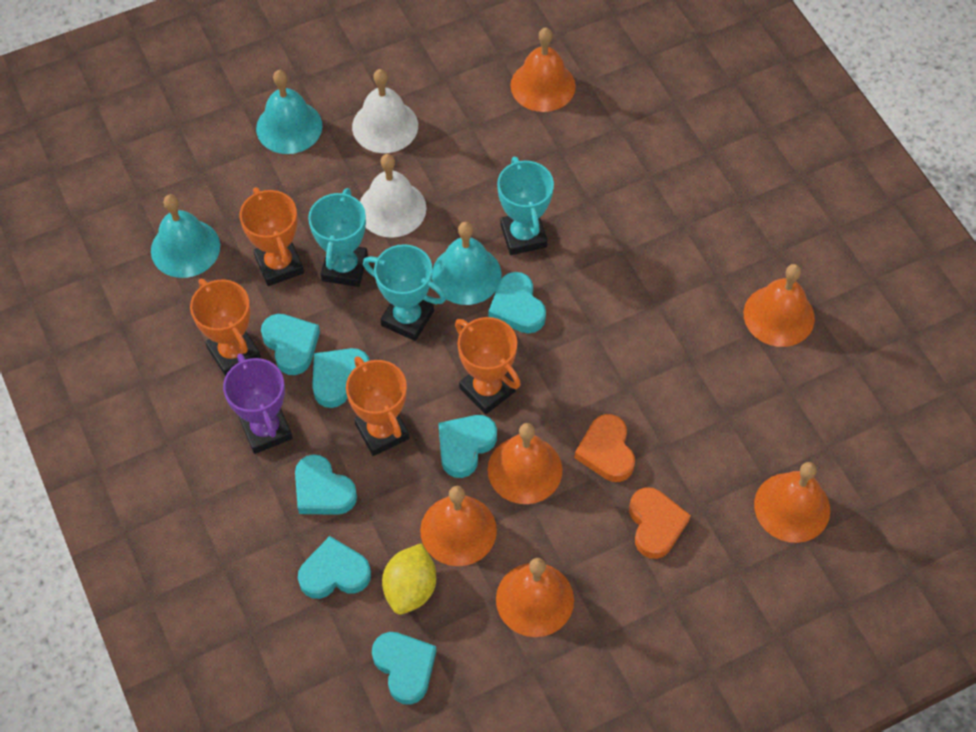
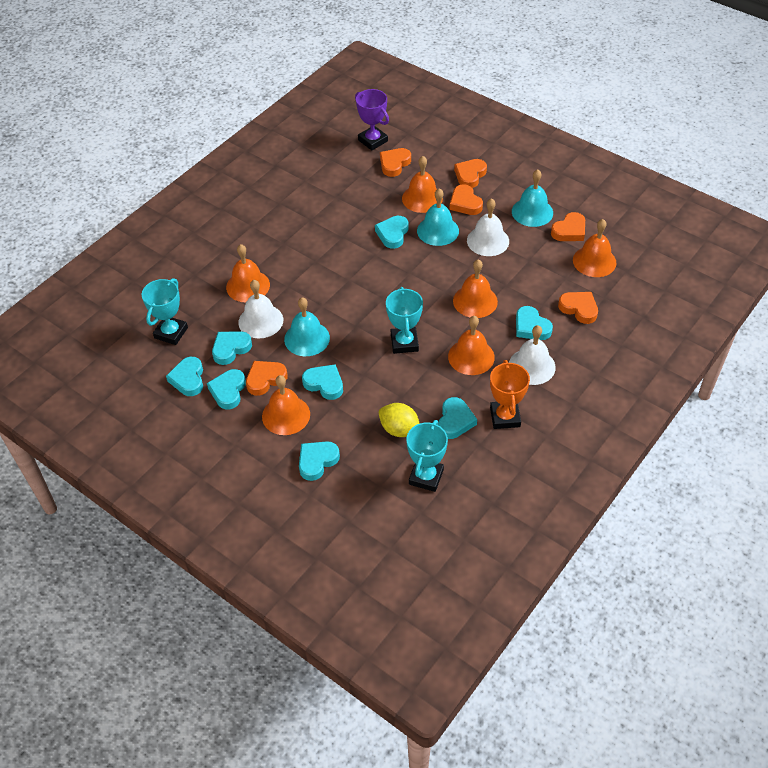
orange heart: [575,414,635,482] [629,487,691,559] = 2 -> [246,361,287,396] [380,148,411,177] [449,184,483,215] [454,159,487,188] [551,212,585,241] [558,292,598,324] = 6
orange trophy: [190,279,261,376] [240,187,304,286] [346,356,409,456] [455,317,521,415] = 4 -> [490,360,530,429] = 1
turquoise heart: [261,314,320,375] [295,454,357,515] [298,536,371,599] [312,348,370,408] [372,632,436,705] [438,415,497,478] [488,272,546,334] = 7 -> [166,357,203,396] [207,369,246,409] [212,331,252,365] [299,441,340,481] [302,364,343,400] [375,216,408,249] [438,397,477,439] [516,306,553,340] = 8
white bell: [352,69,418,153] [360,154,427,238] = 2 -> [238,280,283,338] [467,198,509,256] [509,325,556,385] = 3

